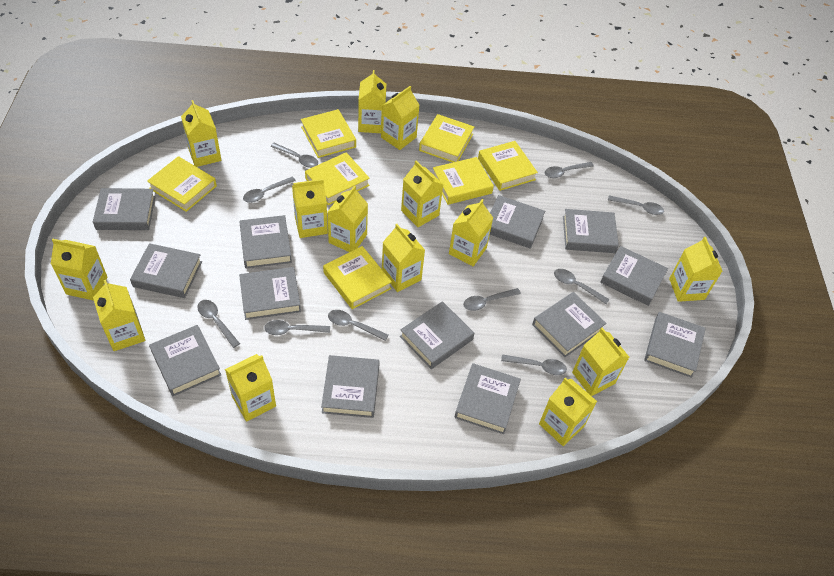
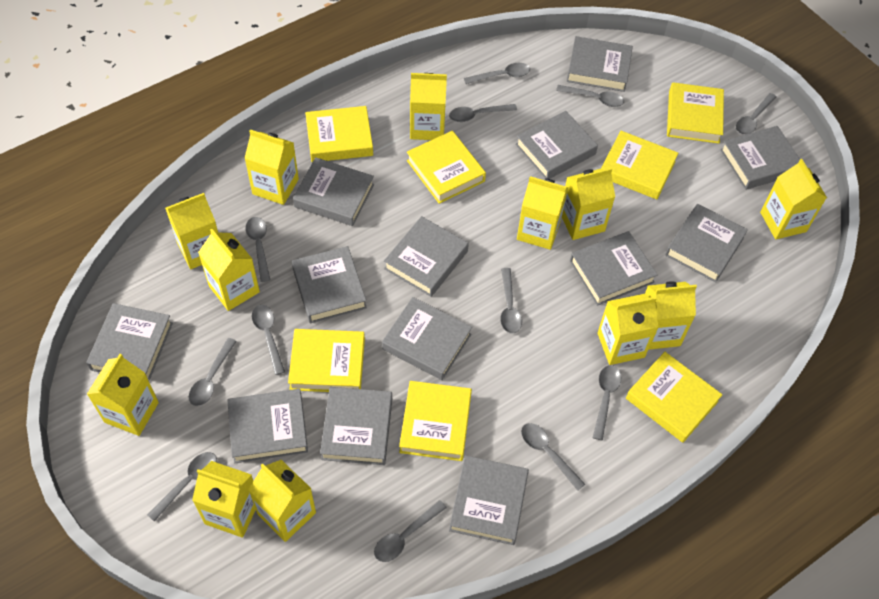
grey spoon: [197,300,240,348] [243,177,296,203] [264,320,330,335] [270,143,318,168] [328,310,388,341] [463,288,521,311] [501,354,567,375] [545,162,594,178] [554,269,610,304] [608,195,664,215] = 10 -> [147,452,217,522] [189,338,237,406] [245,217,270,282] [252,305,285,375] [374,500,447,562] [449,104,517,122] [464,63,530,84] [500,268,522,334] [521,423,585,491] [556,85,624,107] [593,365,621,440] [736,93,777,135] = 12
yellow carton: [51,239,108,301] [93,280,145,351] [181,100,221,167] [225,354,276,422] [292,179,328,238] [328,185,368,252] [358,70,386,133] [381,86,420,150] [382,224,425,292] [401,161,444,227] [449,199,493,266] [539,378,597,446] [572,328,629,396] [669,237,722,302] = 14 -> [87,354,159,436] [165,193,218,269] [192,461,256,538] [198,229,260,311] [245,129,299,205] [248,460,316,542] [410,73,447,140] [517,176,568,250] [562,168,615,240] [597,294,658,365] [645,281,697,350] [760,159,827,239] = 12

